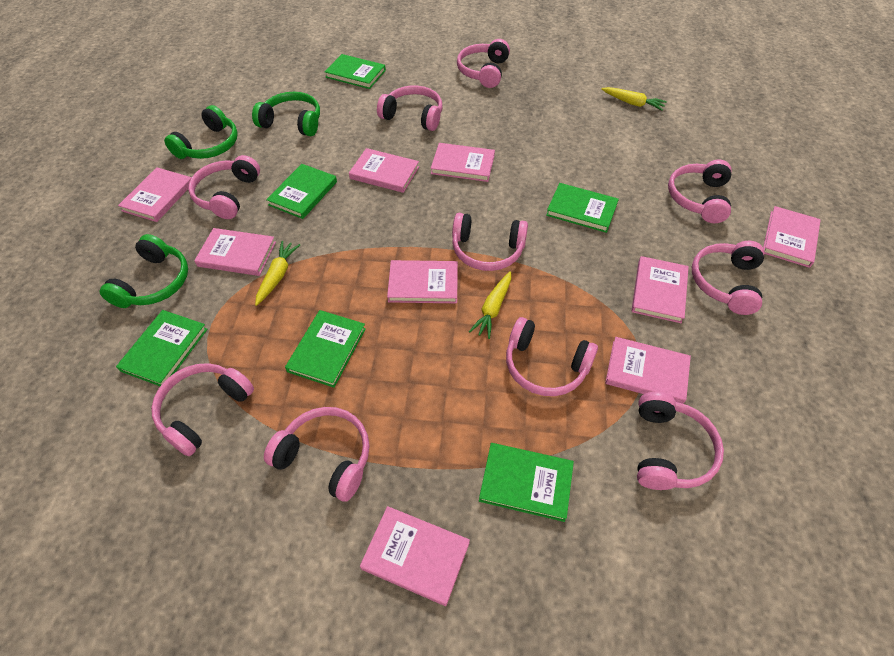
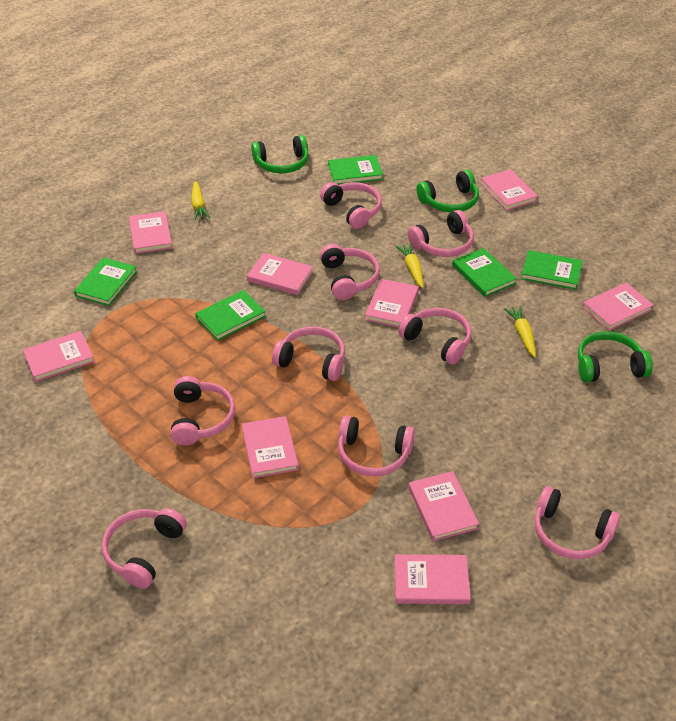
green book: [116,310,208,386] [266,164,337,219] [285,310,366,388] [325,54,386,89] [479,443,574,522] [546,183,619,233] = 6 -> [74,257,137,306] [195,290,266,341] [328,155,383,185] [452,248,517,297] [521,250,583,290] = 5
pink headphones: [151,363,254,456] [188,155,260,219] [264,407,370,502] [377,86,442,131] [452,213,528,271] [457,39,510,88] [506,317,598,396] [637,392,724,490] [668,159,732,223] [692,241,764,315] = 10 -> [102,508,187,589] [171,376,235,446] [272,326,345,381] [320,182,382,229] [320,244,380,300] [338,415,415,477] [398,308,472,365] [408,210,474,257] [534,486,620,559] = 9

